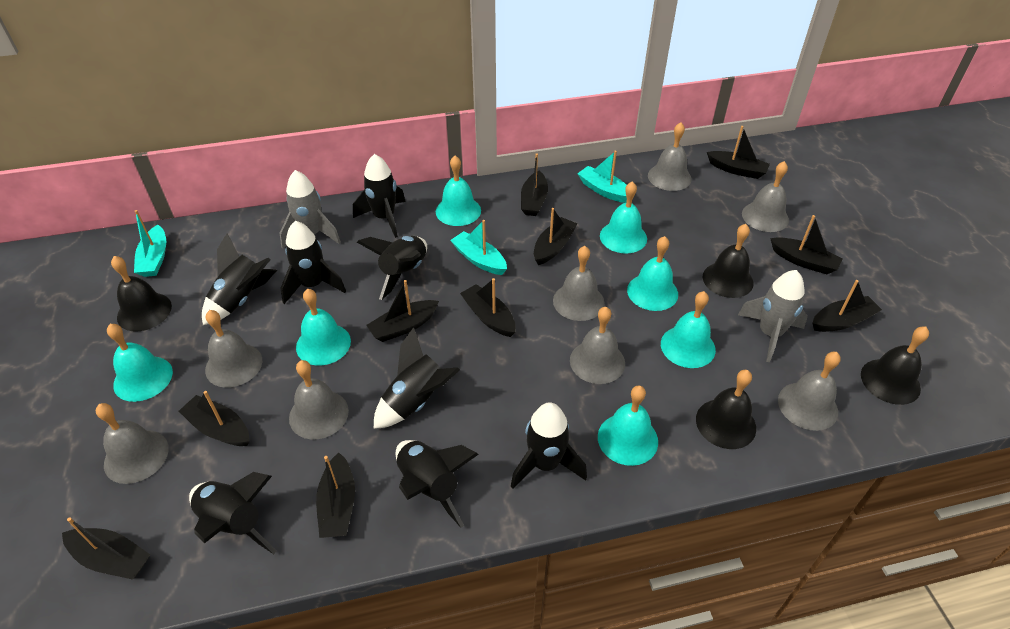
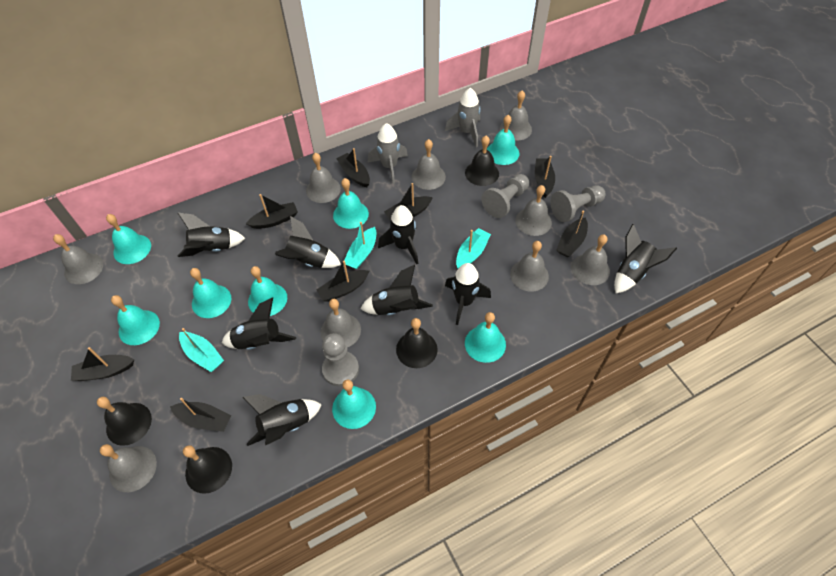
black boat: [62,517,150,579] [179,391,249,446] [316,452,355,538] [366,280,439,342] [460,278,516,337] [521,153,548,216] [534,208,578,265] [707,126,770,179] [770,215,843,274] [812,280,882,332] = 10 -> [71,347,134,381] [170,398,232,432] [246,194,298,229] [317,261,369,302] [336,148,370,187] [384,183,433,221] [535,156,555,198] [556,211,588,257] = 8
grey bell: [96,403,169,484] [205,310,262,388] [289,360,349,439] [553,246,605,321] [570,307,625,384] [648,122,692,191] [742,161,789,232] [778,352,841,431] = 8 -> [53,234,103,284] [100,444,157,492] [306,153,341,203] [321,299,361,347] [412,139,446,190] [500,91,532,141] [510,241,549,292] [515,185,552,236] [571,234,610,285] = 9
grey pawn: none = 0 -> [322,333,359,387] [482,174,529,218] [550,185,606,222] = 3
turquoise bell: [107,324,173,402] [296,289,351,366] [436,156,481,226] [598,385,658,466] [600,181,647,253] [627,236,678,311] [661,291,716,368] = 7 -> [106,214,151,264] [111,295,160,345] [190,268,231,318] [248,266,287,316] [332,379,376,429] [333,178,369,229] [465,312,506,363] [487,115,519,165] = 8

